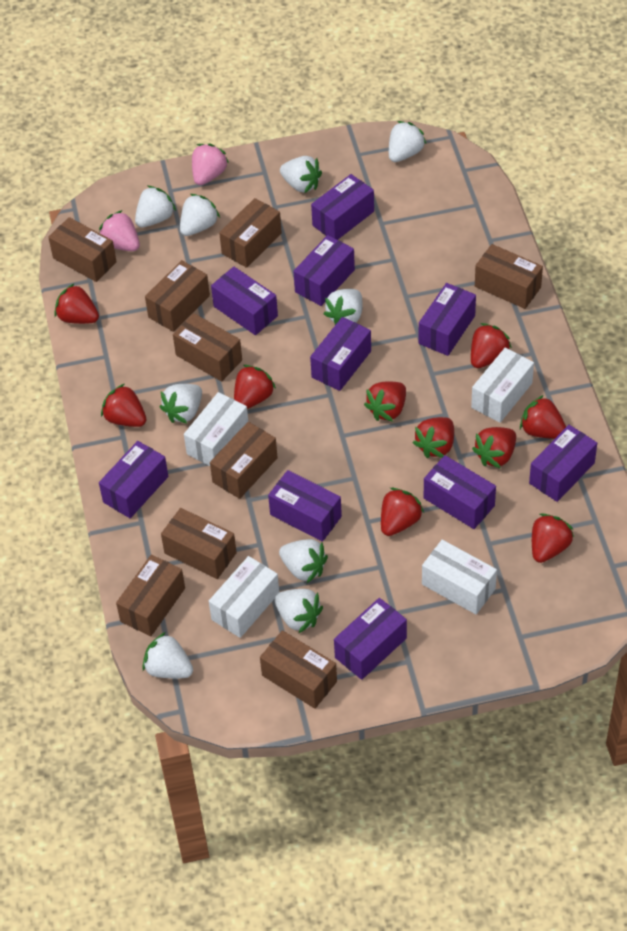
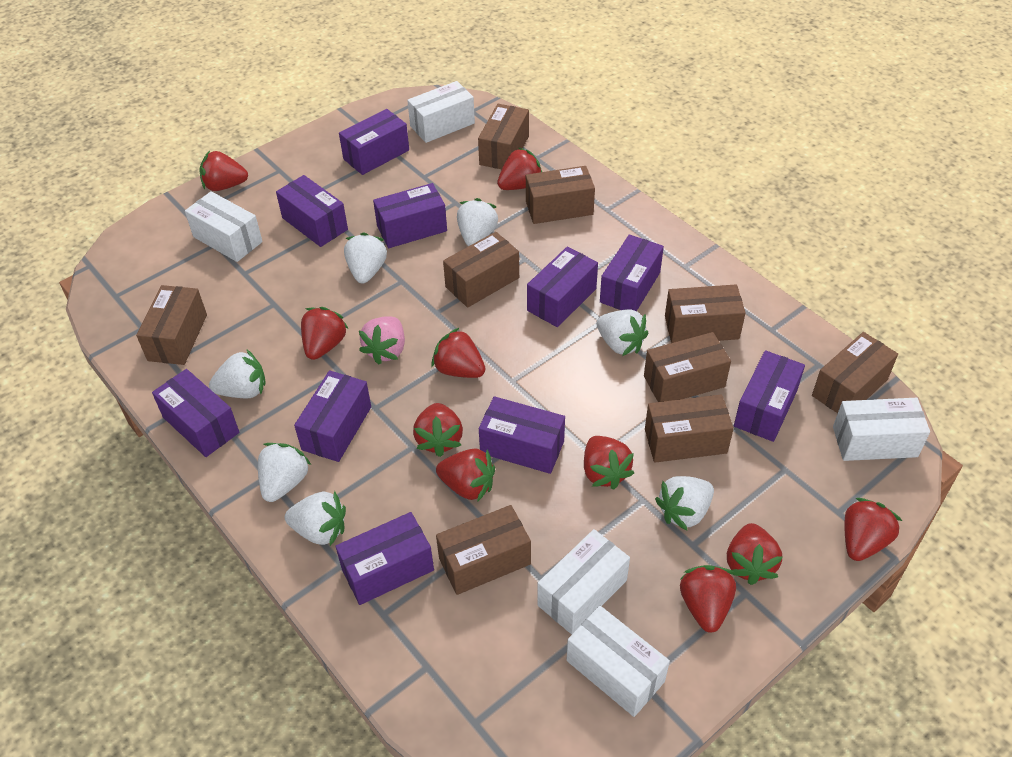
pink strawberry: [99,210,140,251] [192,144,229,185] = 2 -> [359,316,405,365] = 1
white box: [184,392,249,466] [209,556,279,638] [422,540,497,614] [471,348,534,423] = 4 -> [185,191,263,262] [407,81,475,143] [537,529,630,635] [567,606,670,717] [833,398,930,461] = 5
white strawberry: [135,186,176,227] [142,632,193,678] [160,384,202,424] [180,194,220,236] [274,589,323,633] [279,539,328,583] [280,156,322,193] [324,289,363,325] [389,121,426,162] = 9 -> [209,350,266,398] [258,443,311,502] [285,491,346,546] [344,232,387,283] [457,198,498,246] [596,309,648,356] [655,476,714,531] = 7

